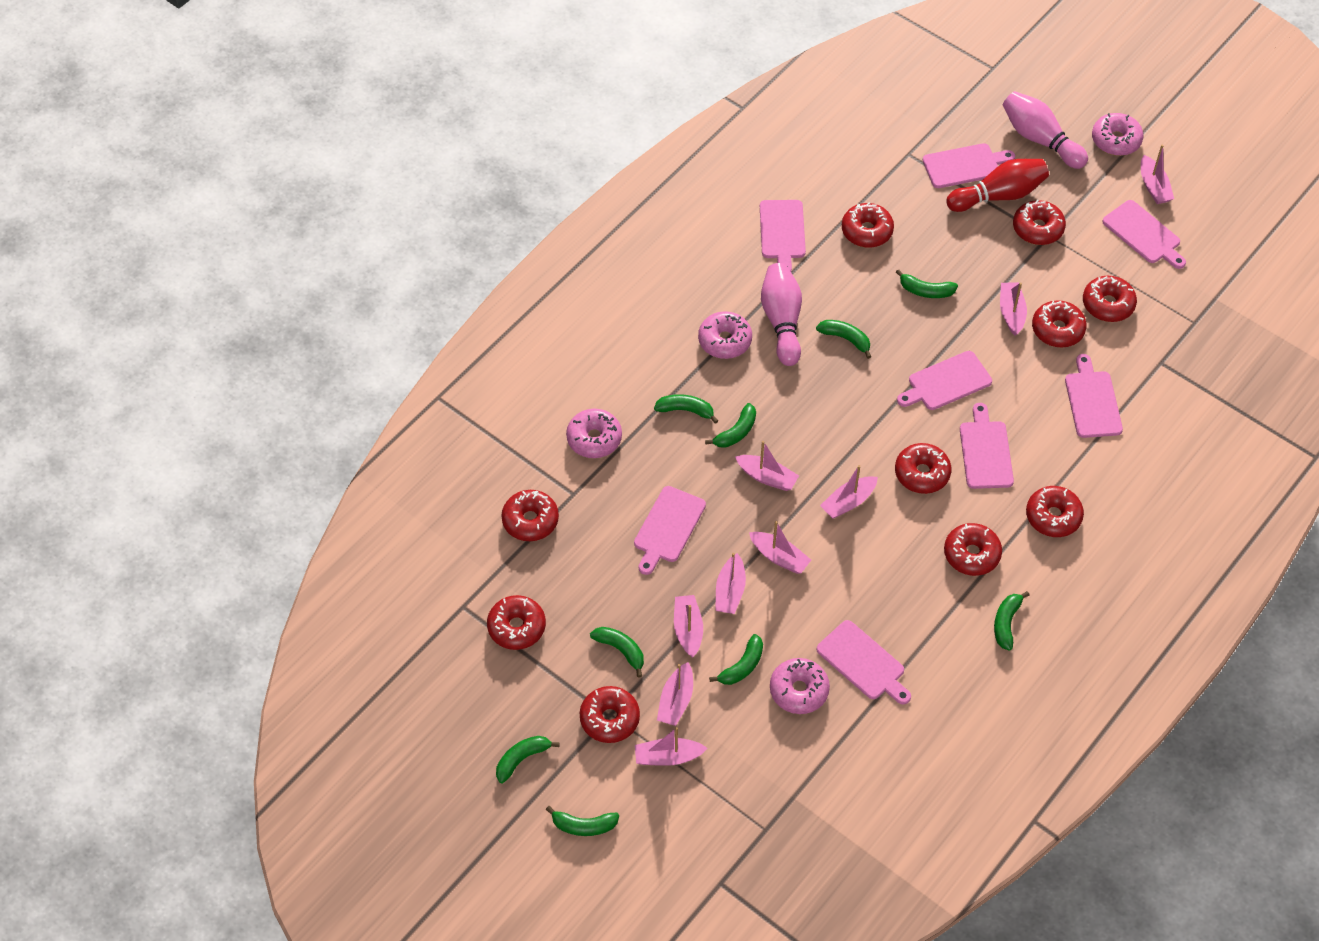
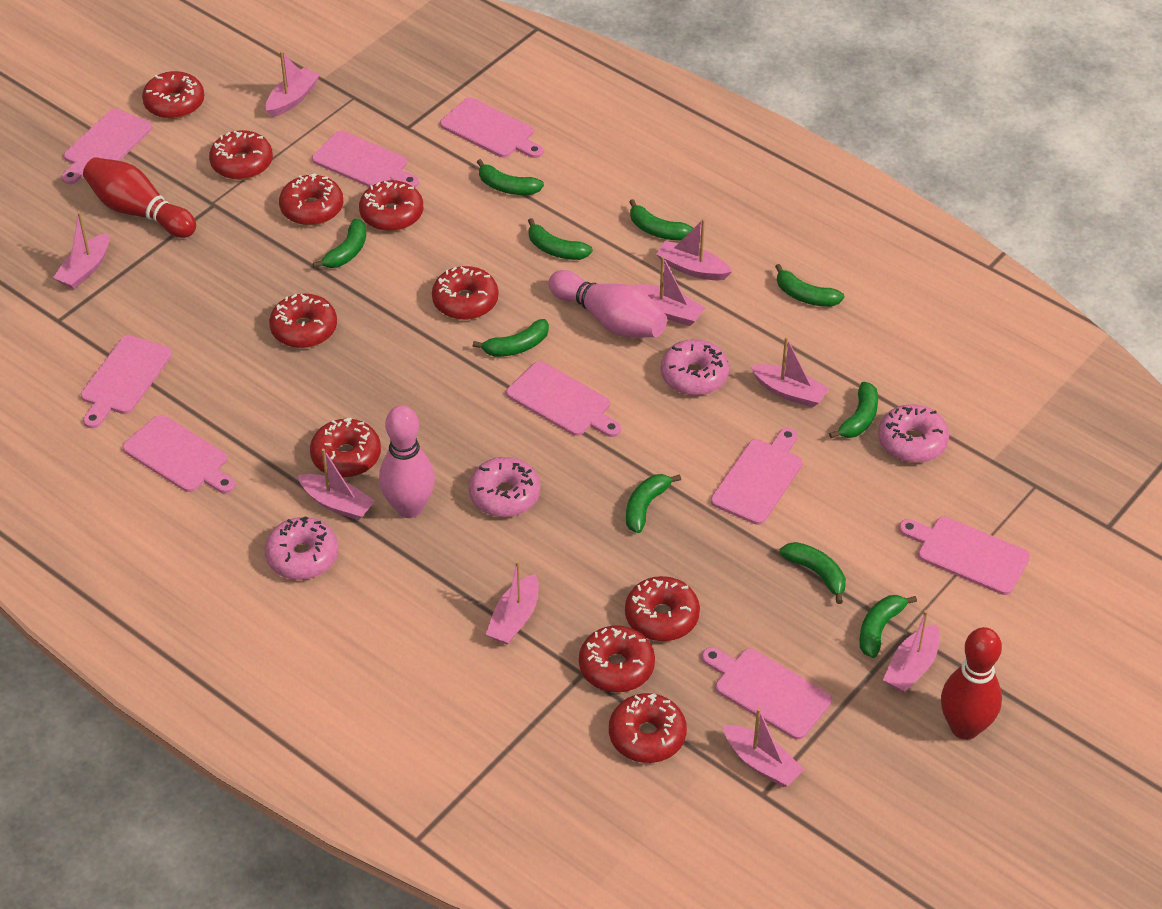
green banana: [496,736,560,783] [546,806,619,836] [590,627,644,678] [654,394,718,424] [705,403,756,448] [709,634,763,685] [816,320,871,359] [896,269,958,298] [994,591,1030,650] = 9 -> [313,218,366,268] [473,319,549,357] [477,159,544,195] [528,218,593,260] [626,474,681,533] [629,199,693,240] [775,264,844,307] [780,542,846,604] [829,382,878,438] [859,595,917,658] = 10
pink cutting board: [634,486,706,575] [760,200,806,272] [816,620,911,705] [897,351,992,410] [923,143,1015,188] [960,403,1014,489] [1065,354,1123,438] [1102,200,1186,269] = 8 -> [62,109,152,184] [81,335,172,428] [122,415,235,493] [312,131,419,188] [440,98,543,158] [506,361,621,437] [702,647,832,740] [711,428,803,525] [899,517,1030,595] = 9
red bowling pin: [946,159,1049,212] = 1 -> [83,157,196,238] [941,627,1002,740] = 2

